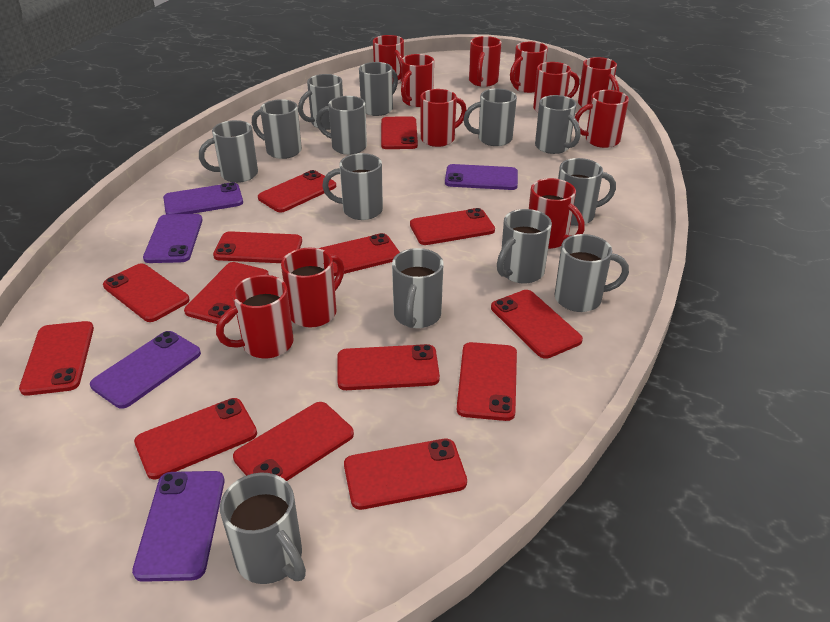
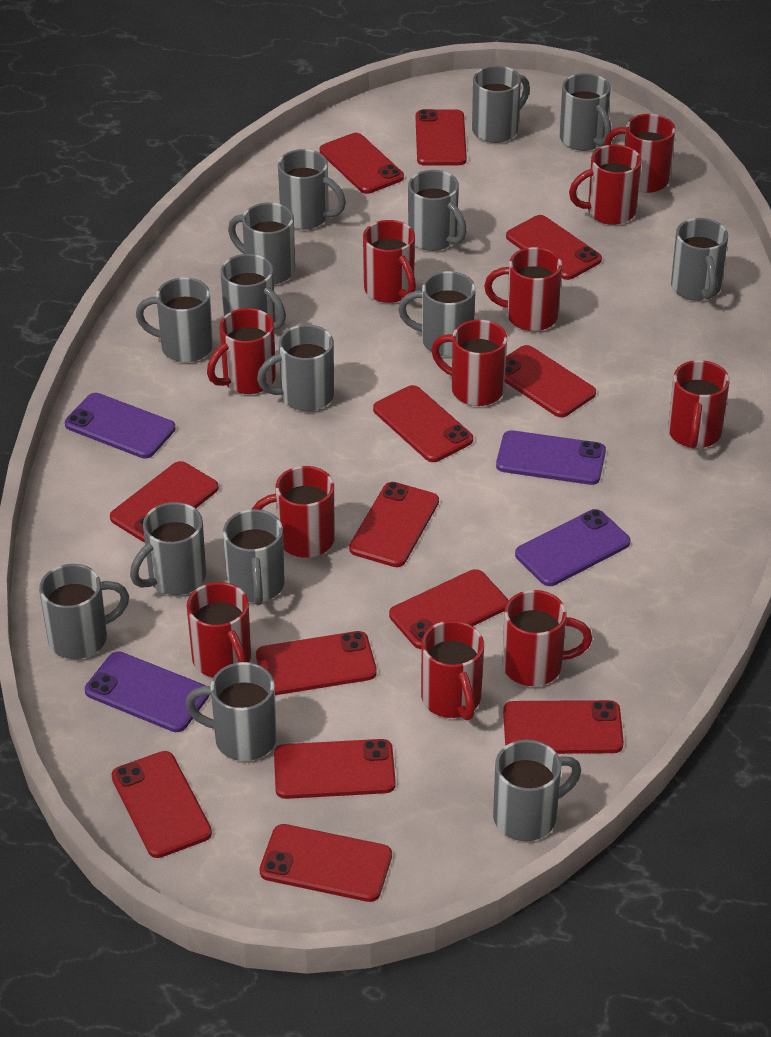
grey mug: [199,120,258,183] [220,473,306,584] [252,99,302,159] [298,74,343,130] [316,96,367,155] [322,153,383,220] [359,62,398,116] [392,248,444,328] [463,88,517,146] [497,209,552,284] [535,95,581,154] [555,234,629,312] [558,158,616,226] = 13 -> [39,564,129,659] [130,502,206,595] [136,277,213,362] [185,662,277,761] [220,254,286,329] [223,509,285,605] [228,203,295,284] [257,325,334,411] [278,149,346,230] [398,271,476,356] [408,170,467,251] [472,66,530,143] [493,739,581,841] [560,73,611,151] [671,218,728,301] = 15
purple phone: [90,331,201,409] [132,471,225,582] [143,214,203,263] [163,182,243,214] [445,164,518,190] = 5 -> [65,393,176,459] [85,651,210,732] [496,430,606,485] [515,509,630,586] = 4
red phone: [19,321,94,396] [103,263,190,322] [134,398,257,479] [184,262,269,324] [213,231,302,263] [233,402,354,481] [258,170,336,213] [318,233,400,276] [337,344,440,390] [344,439,467,510] [381,116,418,149] [410,208,495,245] [457,342,517,421] [491,290,583,359] = 14 -> [110,461,219,542] [111,751,212,858] [256,631,377,695] [260,824,392,902] [274,739,396,799] [320,133,404,194] [349,482,439,567] [373,385,473,462] [389,569,509,649] [416,109,467,166] [503,700,624,754] [505,345,596,417] [506,215,602,280] = 13

